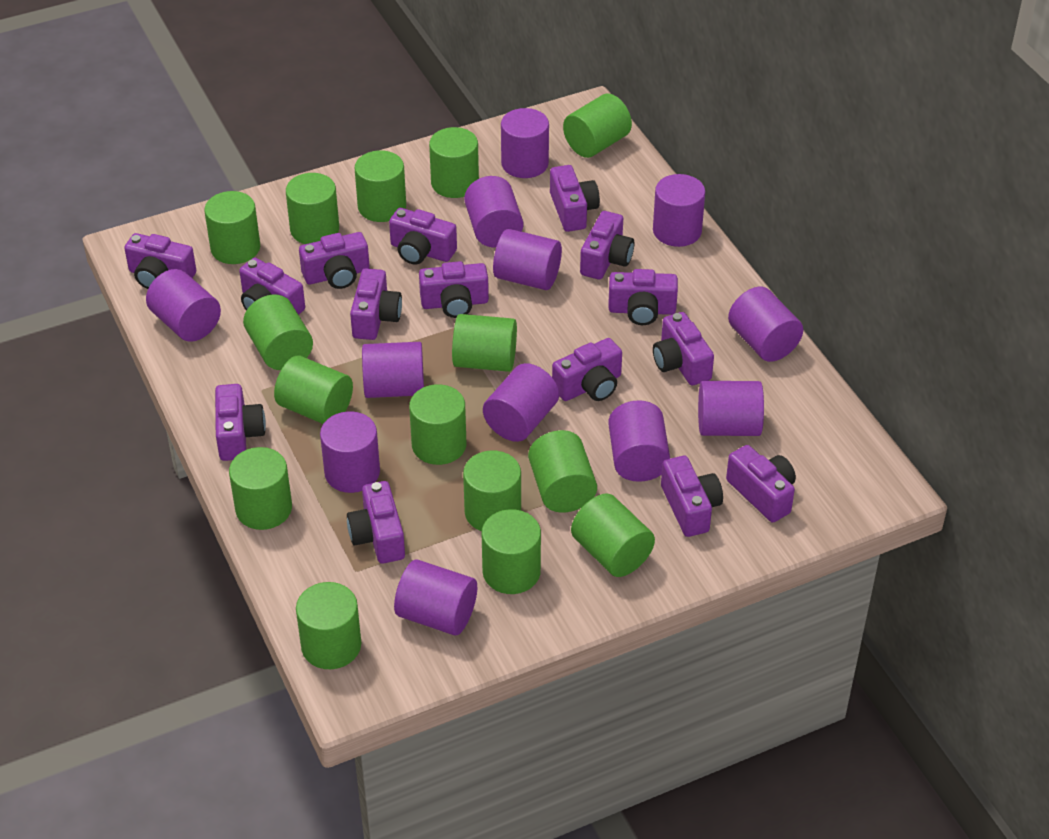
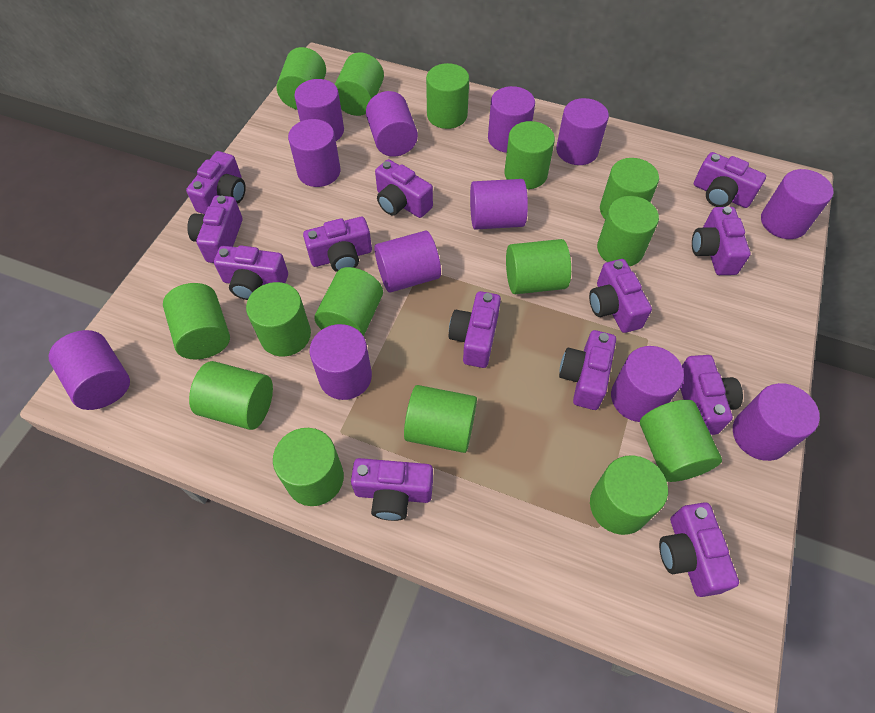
purple camera: [124,233,196,289] [215,384,266,461] [239,258,305,315] [299,232,370,289] [347,481,405,564] [350,268,402,340] [389,208,457,265] [419,261,489,318] [550,165,600,232] [552,338,622,401] [580,211,634,280] [608,269,678,325] [653,312,714,385] [661,456,723,537] [726,445,796,522] = 15 -> [186,151,246,214] [187,195,242,263] [214,245,288,300] [303,217,372,272] [351,458,433,521] [375,159,433,218] [449,291,501,368] [559,330,616,410] [589,259,652,333] [659,502,739,597] [680,355,743,435] [692,206,751,275] [694,152,766,208] = 13

